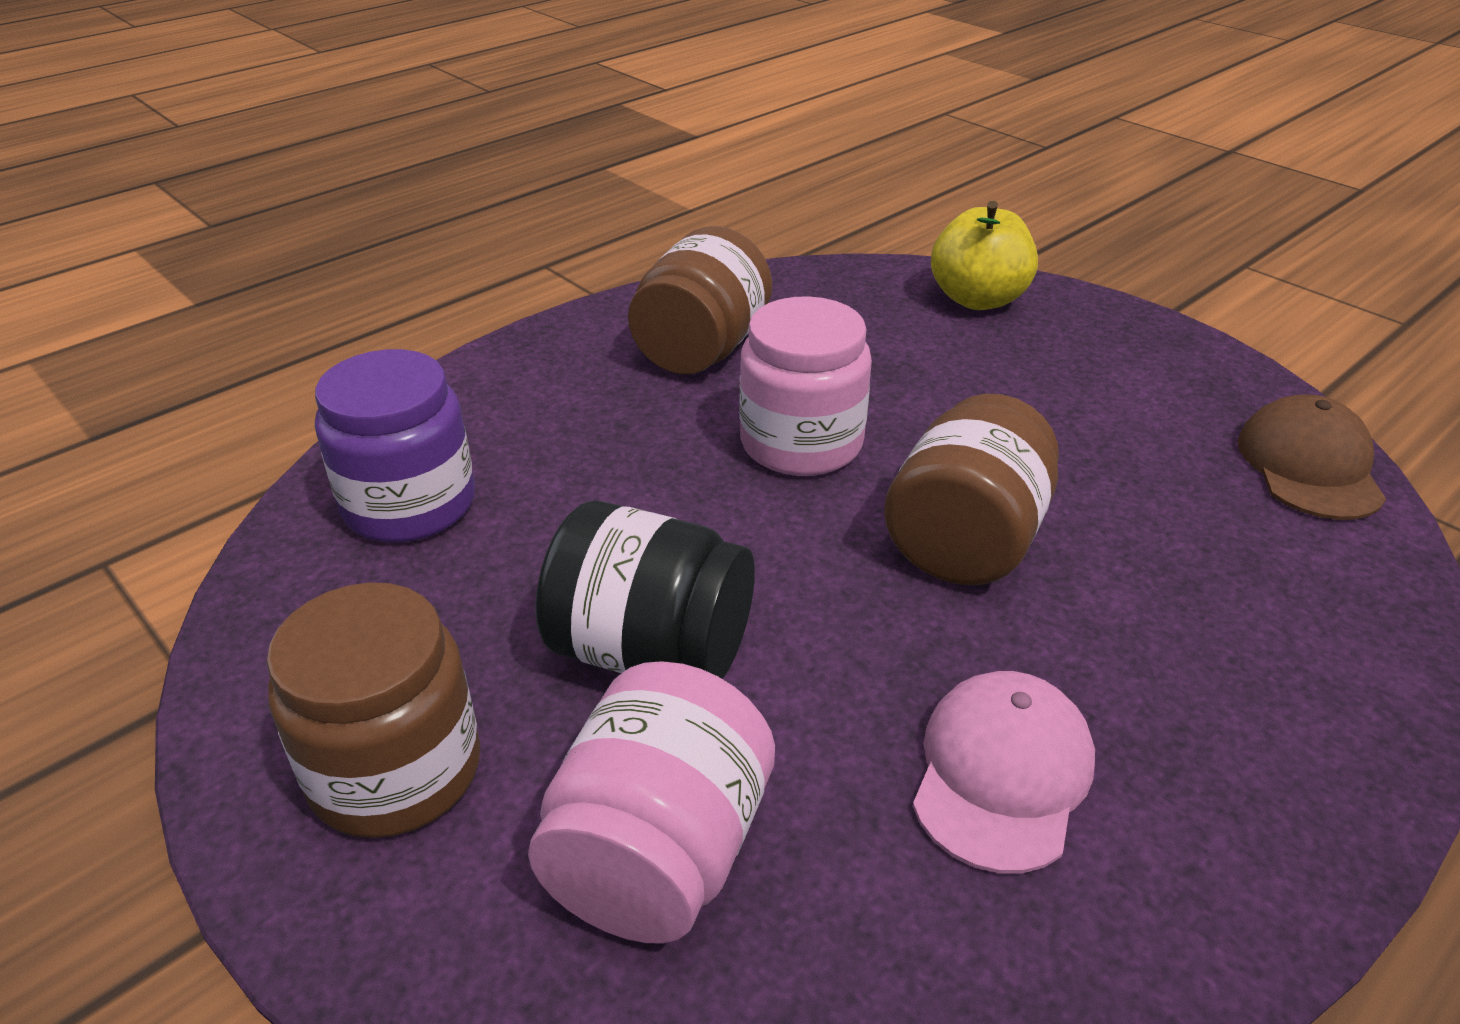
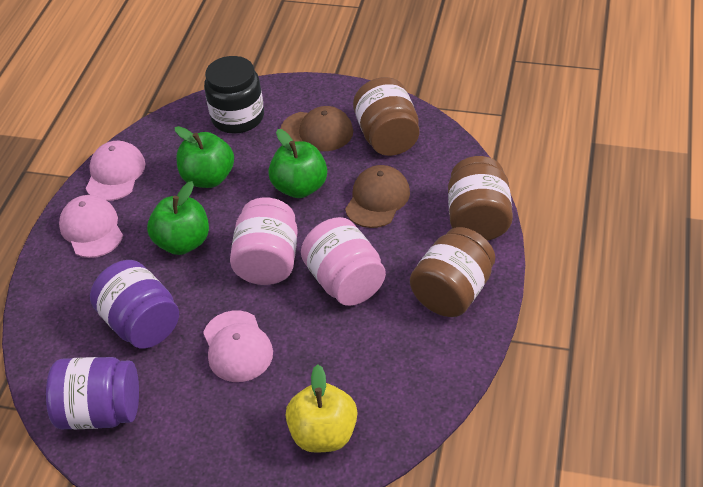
brown cap: [1237,394,1386,520] = 1 -> [281,106,353,151] [345,165,410,228] = 2
green apple: none = 0 -> [147,181,209,255] [175,126,234,188] [268,129,327,198] = 3
pink cap: [913,671,1095,874] = 1 -> [59,195,123,258] [86,141,146,201] [203,310,273,382] = 3
purple jar: [315,349,475,542] = 1 -> [46,357,139,429] [90,260,179,349] = 2

